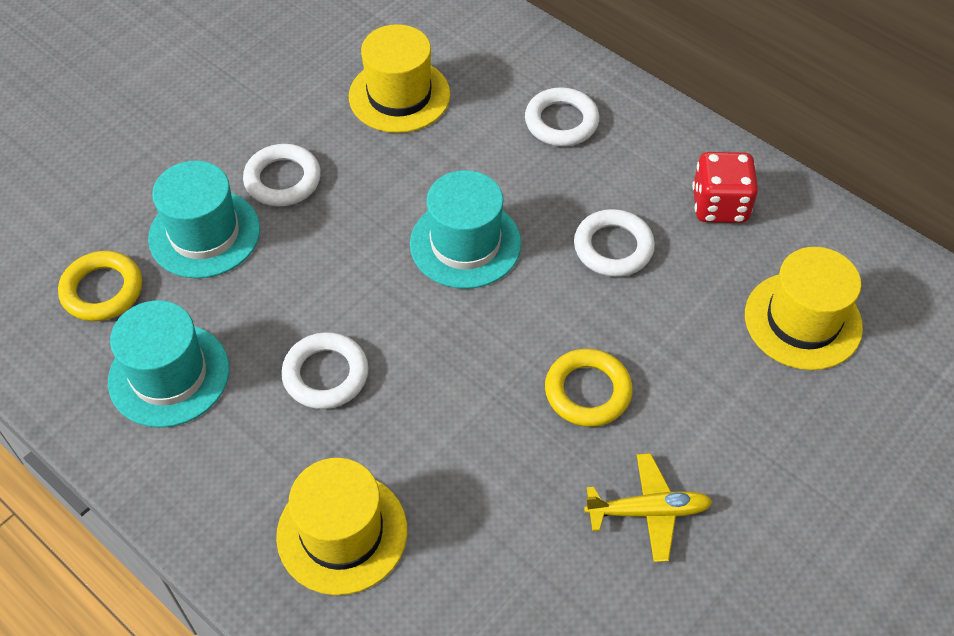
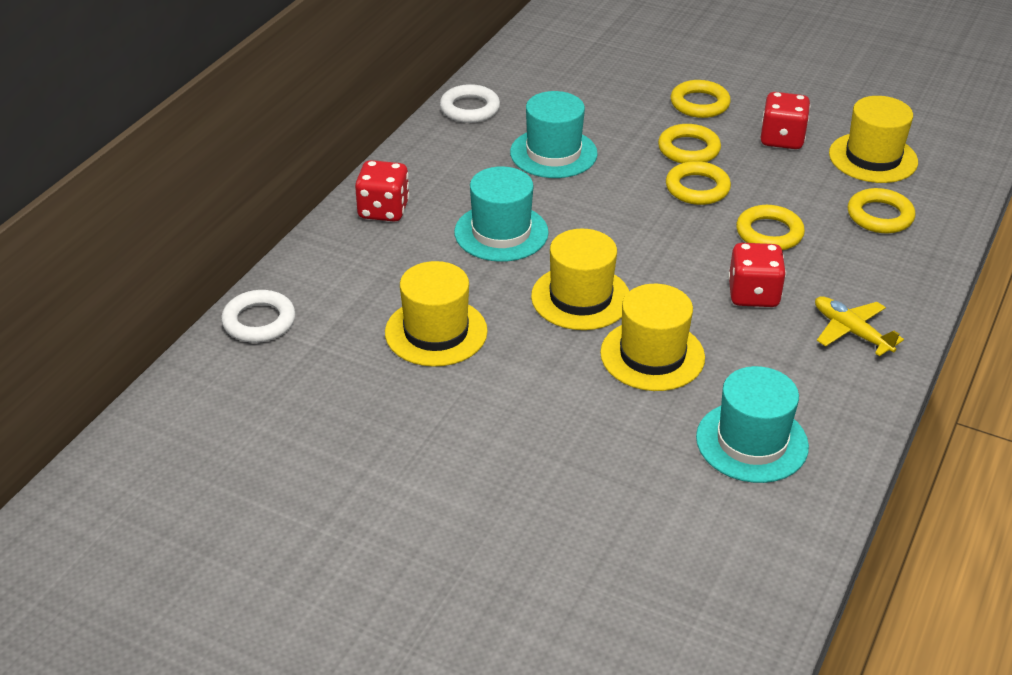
red dice: [692,152,758,223] = 1 -> [355,160,410,222] [728,243,786,307] [760,92,811,149] = 3
white ring: [243,144,321,206] [281,332,368,409] [525,87,599,146] [574,209,655,277] = 4 -> [221,290,295,343] [440,84,500,123] = 2
yellow hat: [276,458,407,595] [349,24,450,133] [745,247,863,370] = 3 -> [385,261,488,367] [531,229,629,330] [600,284,705,391] [829,96,918,183] = 4
yellow ring: [58,251,142,321] [545,348,633,427] = 2 -> [658,124,721,164] [666,161,731,205] [671,80,731,118] [736,205,805,250] [848,188,915,233] = 5

